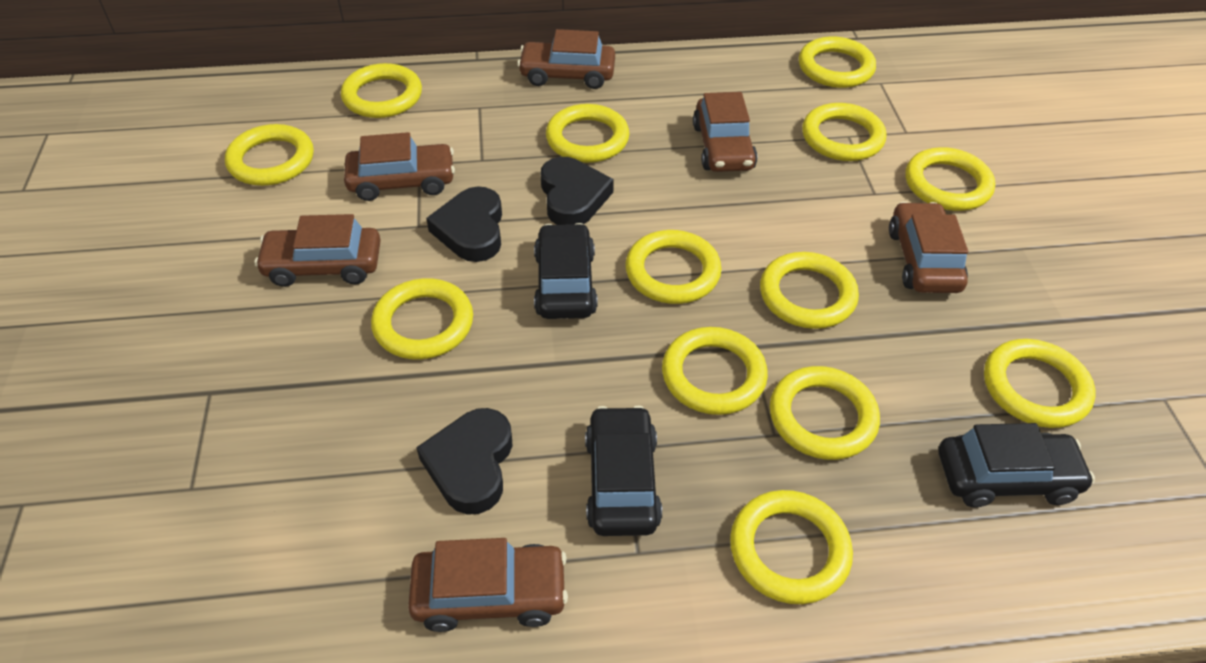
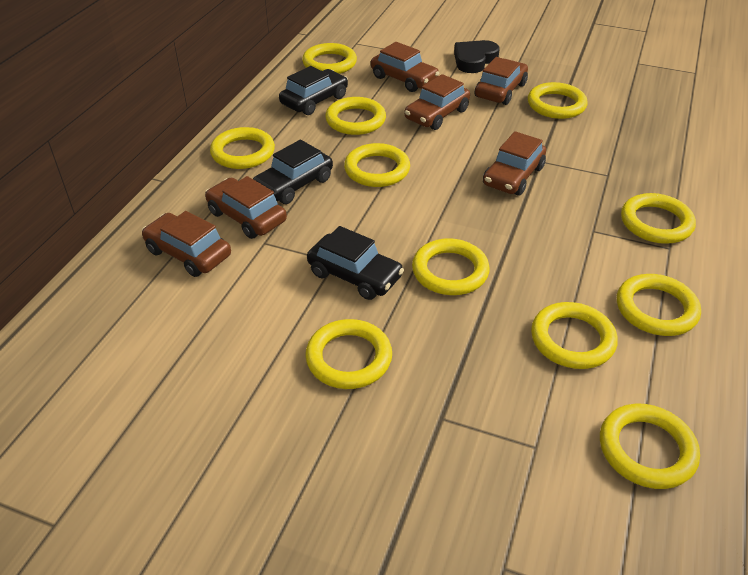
black heart: [416,408,512,515] [426,186,502,262] [541,157,614,225] = 3 -> [454,40,500,73] = 1
yellow ring: [225,124,314,186] [341,63,422,118] [371,278,473,359] [546,104,629,163] [625,230,722,304] [662,327,768,415] [730,490,853,604] [760,252,859,329] [770,366,880,460] [799,37,876,88] [802,103,886,161] [905,147,995,211] [984,339,1095,428] = 13 -> [210,127,275,169] [302,43,357,74] [305,319,392,389] [325,97,386,135] [344,143,410,187] [412,238,490,295] [528,82,588,119] [531,302,618,369] [600,404,700,489] [617,274,701,336] [621,193,696,244] = 11

